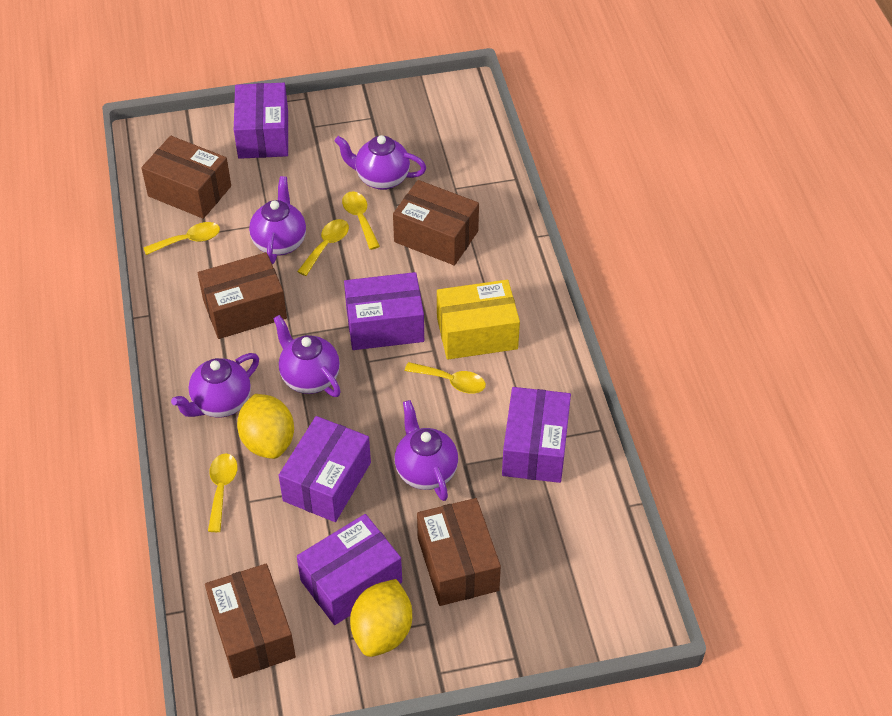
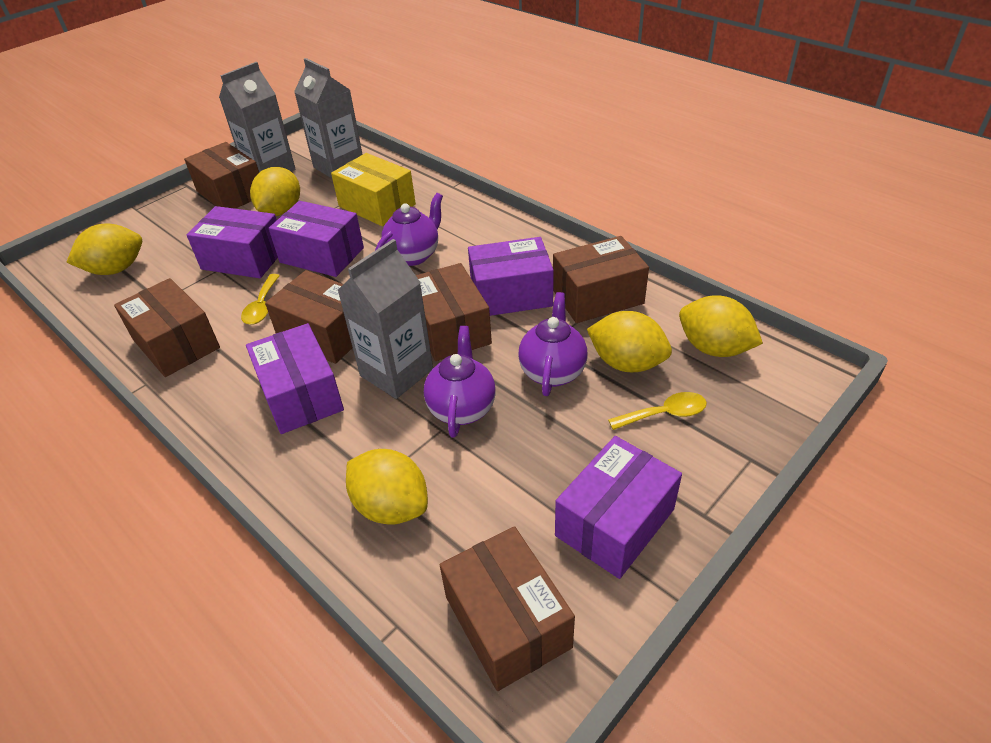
brown box: [141,136,231,219] [198,252,287,339] [205,564,296,679] [393,180,479,266] [417,498,501,606] = 5 -> [114,278,220,377] [184,142,259,209] [265,270,353,364] [416,263,492,361] [440,526,575,691] [553,236,649,323] = 6
grey carton: none = 0 -> [219,62,295,172] [294,58,363,178] [337,239,433,399] = 3
purple teapot: [171,353,259,417] [249,176,306,264] [273,315,341,397] [335,135,426,190] [395,400,458,501] = 5 -> [375,193,443,266] [424,326,496,438] [518,292,588,396] = 3
yellow lemon: [237,394,294,459] [350,579,412,657] = 2 -> [66,224,142,275] [250,167,300,216] [346,449,428,525] [587,311,672,372] [679,295,763,357] = 5
yellow spoon: [143,222,220,255] [208,453,238,532] [297,219,349,276] [342,192,380,250] [405,362,486,394] = 5 -> [241,274,280,325] [608,392,707,430] = 2

